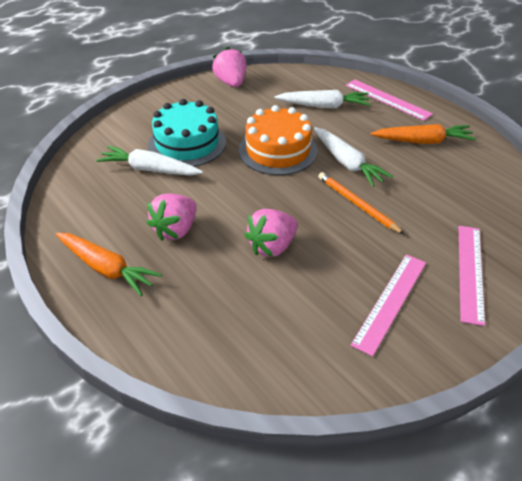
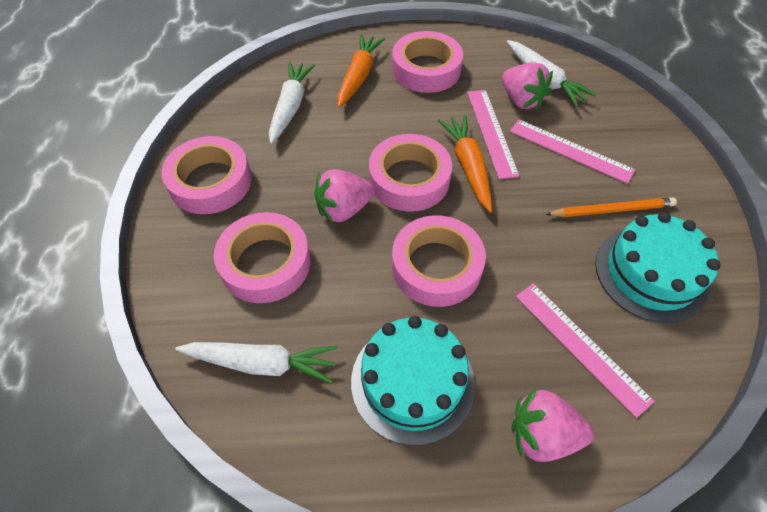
orange cake: [239,105,318,175] = 1 -> none = 0
pink tape: none = 0 -> [162,136,252,214] [214,212,311,303] [369,134,452,211] [392,31,463,93] [392,215,486,307] = 5
turquoise cake: [148,99,226,167] = 1 -> [351,316,475,446] [595,212,721,323] = 2

